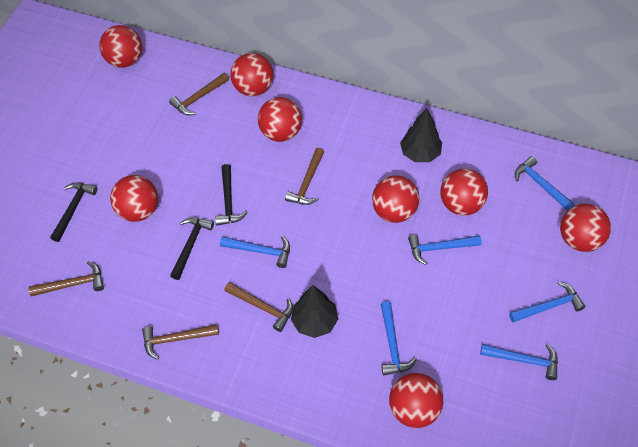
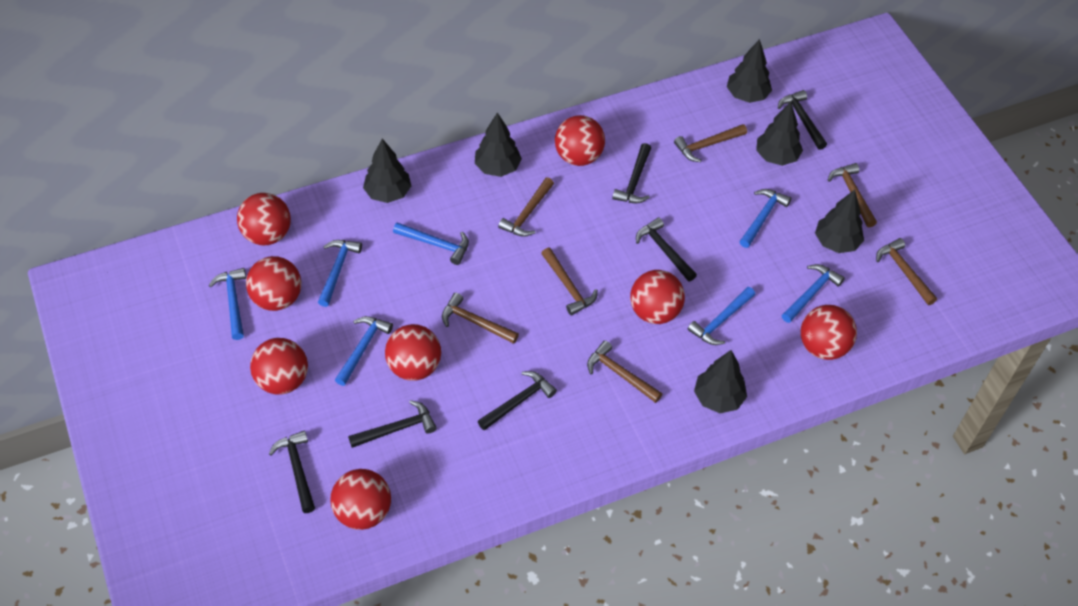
black hammer: [50,182,97,242] [170,217,214,280] [215,164,248,226] = 3 -> [269,430,315,513] [348,400,437,448] [478,371,557,431] [612,143,651,203] [636,217,697,282] [778,90,827,150] = 6
black tree: [291,285,338,338] [400,108,442,162] = 2 -> [363,139,411,203] [475,112,522,177] [694,350,747,413] [727,39,772,103] [756,102,803,166] [815,190,864,253] = 6
blue hammer: [220,236,290,268] [381,302,417,375] [408,235,482,265] [480,344,558,380] [509,282,585,322] [515,156,575,211] = 6 -> [209,268,246,340] [318,240,362,307] [335,316,393,386] [393,222,469,265] [688,287,755,345] [739,189,791,248] [782,264,845,323] = 7
brown hammer: [28,261,104,297] [142,324,219,360] [169,73,229,115] [224,282,293,332] [285,148,324,205] = 5 -> [442,293,519,344] [498,177,554,237] [541,248,598,315] [587,341,662,403] [674,124,747,162] [828,163,877,227] [876,238,937,305] = 7

